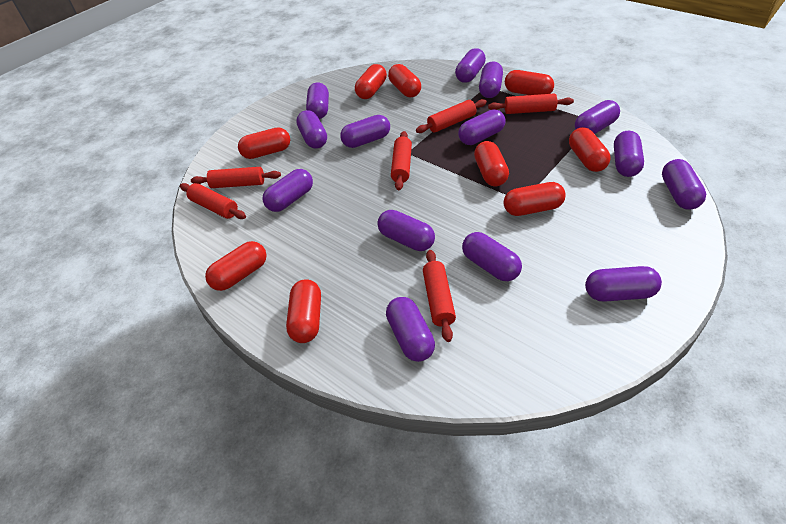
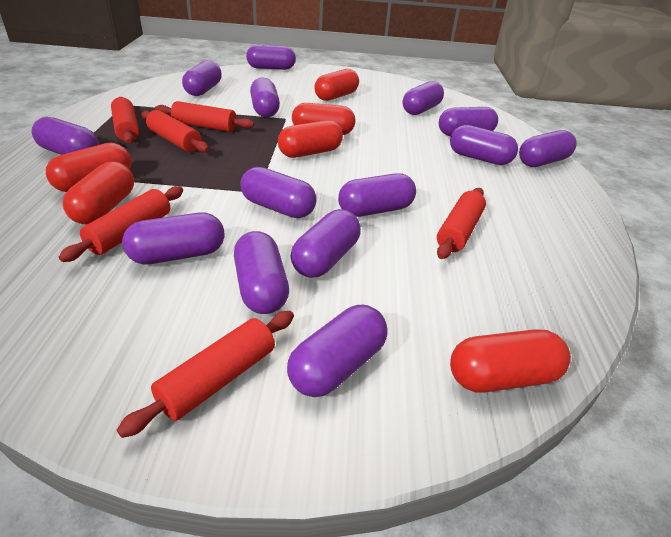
red capsule: [205,241,267,291] [238,127,290,159] [286,279,321,343] [355,64,387,99] [388,64,421,97] [474,141,509,187] [504,182,566,216] [505,70,554,95] [569,127,610,172] = 9 -> [46,143,131,192] [62,162,134,224] [278,120,343,158] [292,103,356,135] [315,69,359,101] [450,329,571,393] = 6

